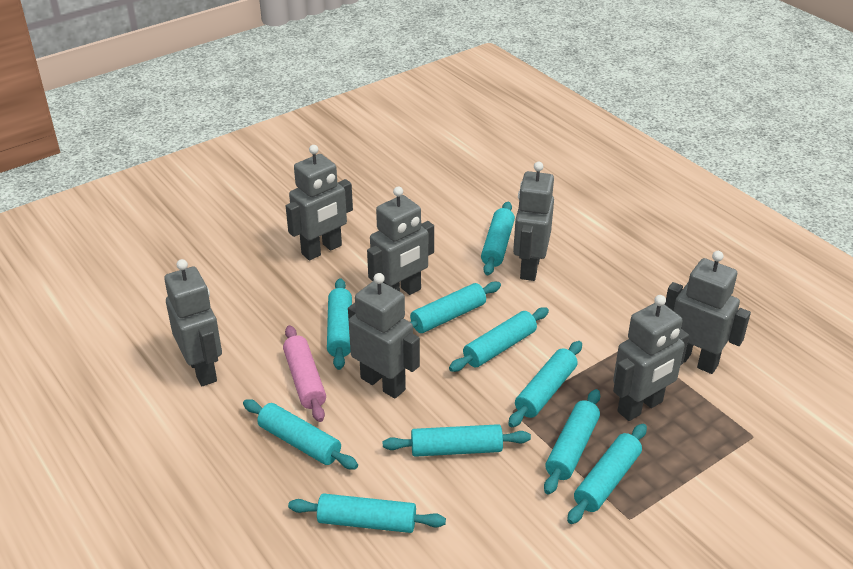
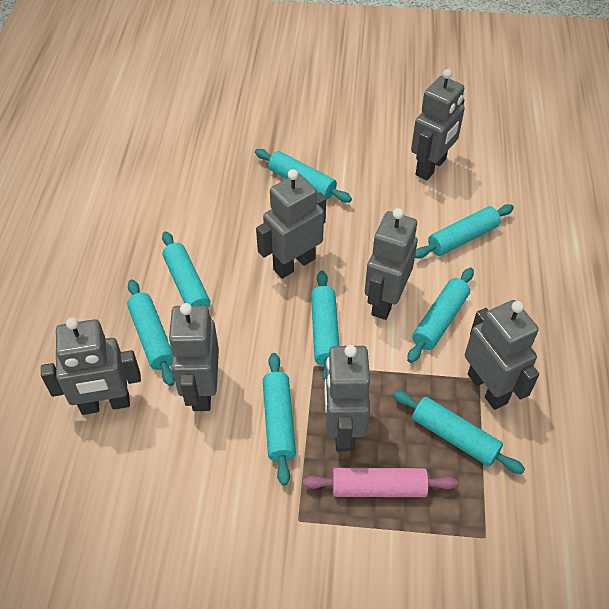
turquoise rolling pin: [243,399,358,469] [288,493,446,533] [327,278,352,370] [382,424,531,457] [410,281,501,333] [449,307,549,372] [481,201,515,275] [508,341,582,427] [544,389,600,494] [567,424,647,524] = 10 -> [127,279,175,386] [162,231,212,320] [255,149,352,202] [263,353,296,486] [311,271,339,382] [393,390,525,474] [407,268,474,363] [415,204,514,258] = 8

